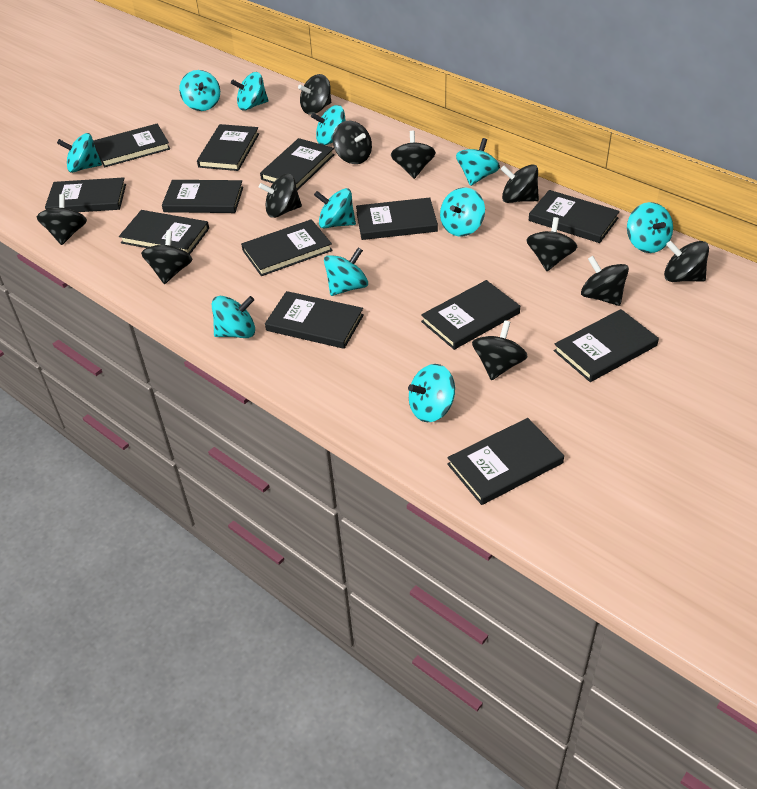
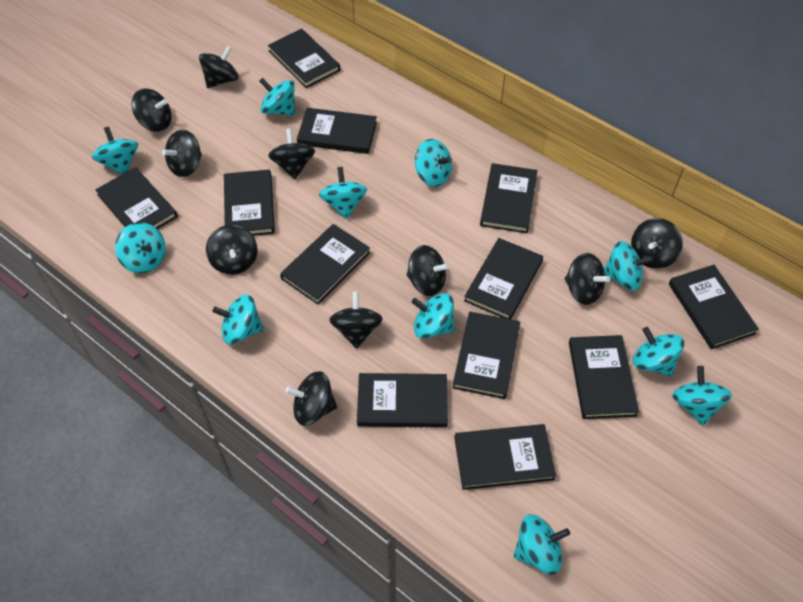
black book: [45,177,126,212] [93,124,170,167] [119,210,209,255] [162,180,243,213] [197,124,259,171] [241,219,333,276] [260,138,335,190] [265,291,364,349] [356,197,438,240] [421,280,520,350] [447,418,564,505] [529,190,620,243] [554,309,659,382] = 13 -> [95,167,178,229] [224,169,275,236] [268,29,340,88] [280,224,370,305] [297,108,377,154] [357,373,448,428] [452,312,520,399] [454,424,556,490] [464,238,543,319] [480,163,538,233] [569,335,639,419] [669,265,759,349] = 12
black spinning top: [37,194,87,245] [141,230,192,284] [259,174,302,218] [298,74,331,115] [333,121,372,164] [391,131,436,179] [472,320,528,380] [501,164,539,203] [527,217,577,271] [581,256,629,306] [664,241,709,282] = 11 -> [131,88,172,132] [162,130,202,177] [199,46,239,88] [206,225,258,275] [268,128,315,179] [285,371,337,426] [329,291,383,349] [406,245,449,296] [565,253,610,305] [631,218,683,269] = 10

